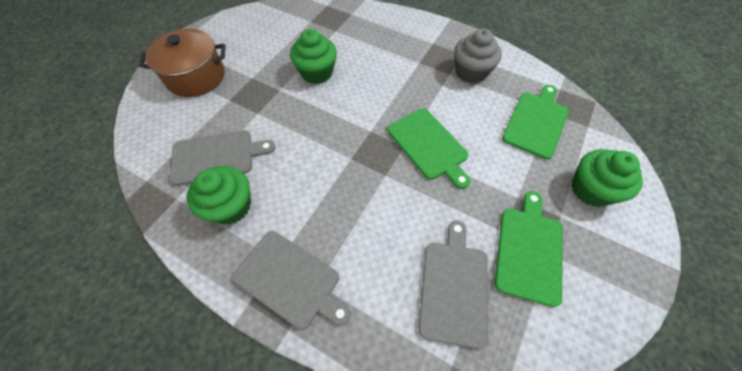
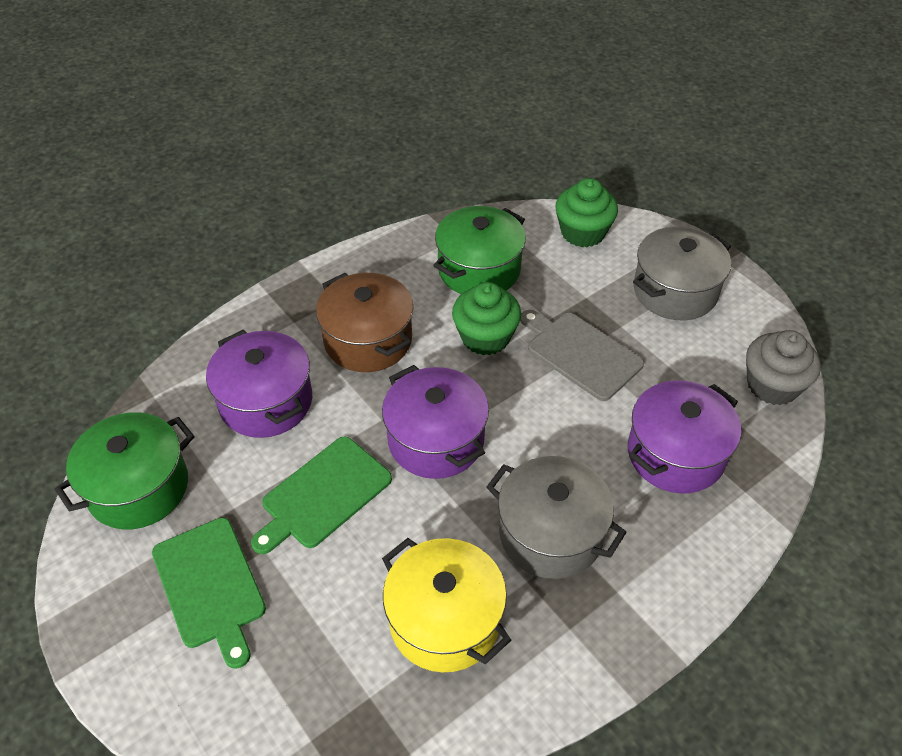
green cupcake: [187,166,251,225] [290,29,337,84] [571,149,643,207] = 3 -> [452,282,521,355] [555,178,618,247] = 2
green cutting board: [387,108,470,189] [495,191,563,307] [502,85,569,160] = 3 -> [152,518,266,669] [251,437,392,554] = 2
green pot: none = 0 -> [55,412,194,529] [433,206,526,294] = 2
grey cutting board: [170,130,275,186] [232,231,351,330] [419,220,488,349] = 3 -> [520,310,644,401] = 1
grey pot: none = 0 -> [486,456,627,579] [633,226,731,320] = 2
purple pot: none = 0 -> [206,330,312,438] [382,365,489,479] [628,380,741,494] = 3
yellow pot: none = 0 -> [382,538,511,672] = 1

